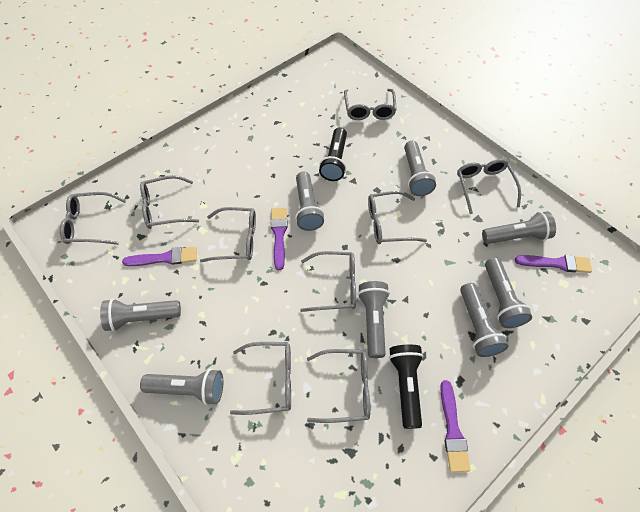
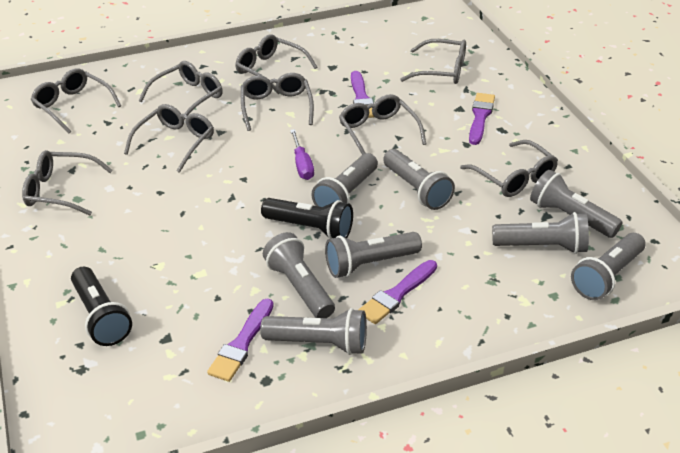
purple screwdriver: none = 0 -> [290,129,314,180] = 1

